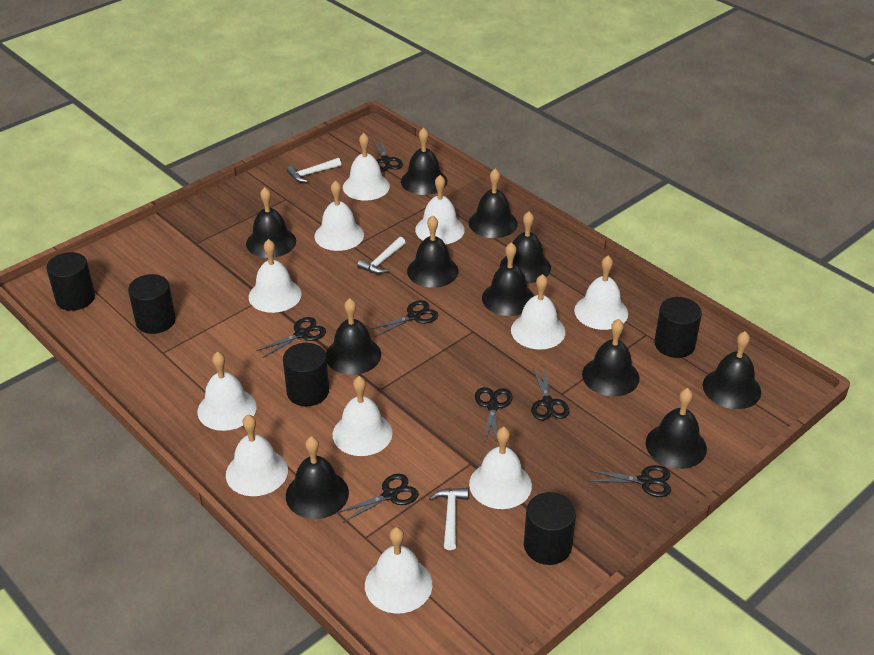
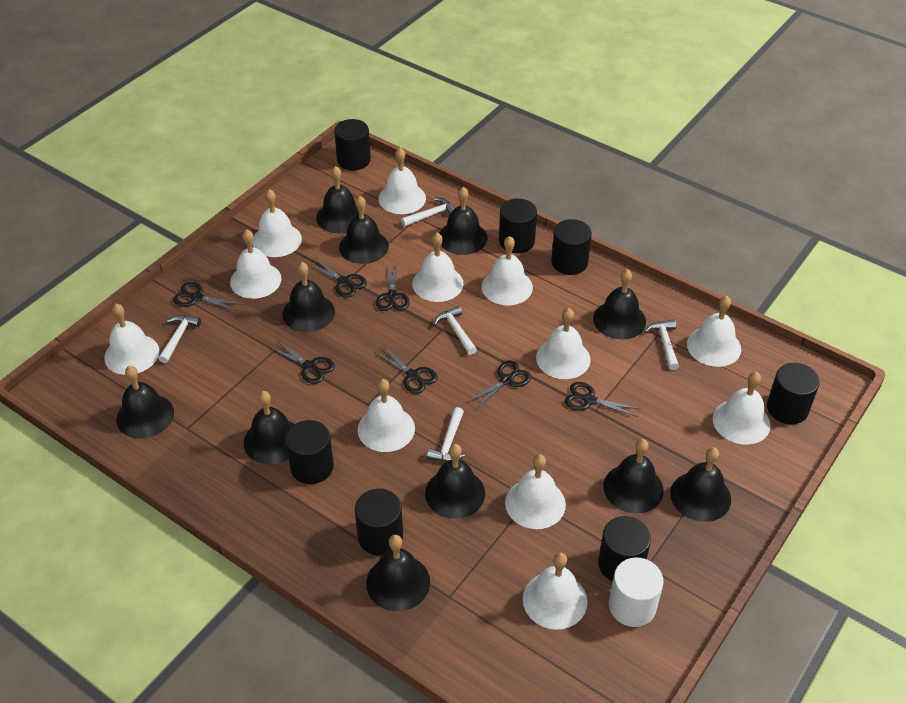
black cylinder: [46,252,95,311] [128,274,176,334] [283,343,329,406] [524,492,576,565] [654,297,702,358] = 5 -> [285,420,334,484] [334,119,371,170] [355,489,403,556] [499,198,537,253] [551,219,592,275] [598,516,651,582] [767,363,820,424] = 7
white bell: [197,352,256,431] [226,415,288,496] [249,239,302,313] [314,180,364,251] [333,376,393,456] [343,133,390,200] [365,527,432,614] [415,175,465,244] [469,427,532,509] [511,274,566,350] [574,256,628,330] = 11 -> [104,304,159,375] [230,229,281,299] [252,189,302,257] [358,379,415,452] [378,148,426,214] [412,233,464,302] [482,236,533,305] [505,454,566,529] [523,552,588,630] [536,308,590,379] [687,296,741,367] [713,372,770,445] = 12
white cylinder: none = 0 -> [609,557,664,627] = 1
white hammer: [287,158,341,183] [357,237,406,274] [429,488,468,550] = 3 -> [158,315,201,363] [401,198,455,227] [427,407,465,462] [434,306,477,355] [644,320,679,370] = 5

